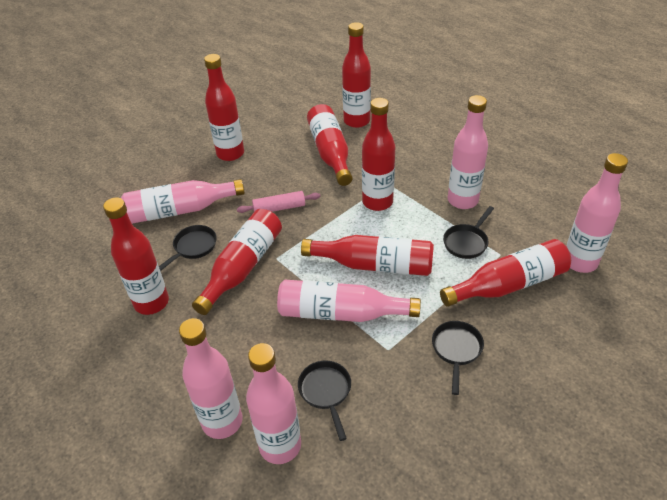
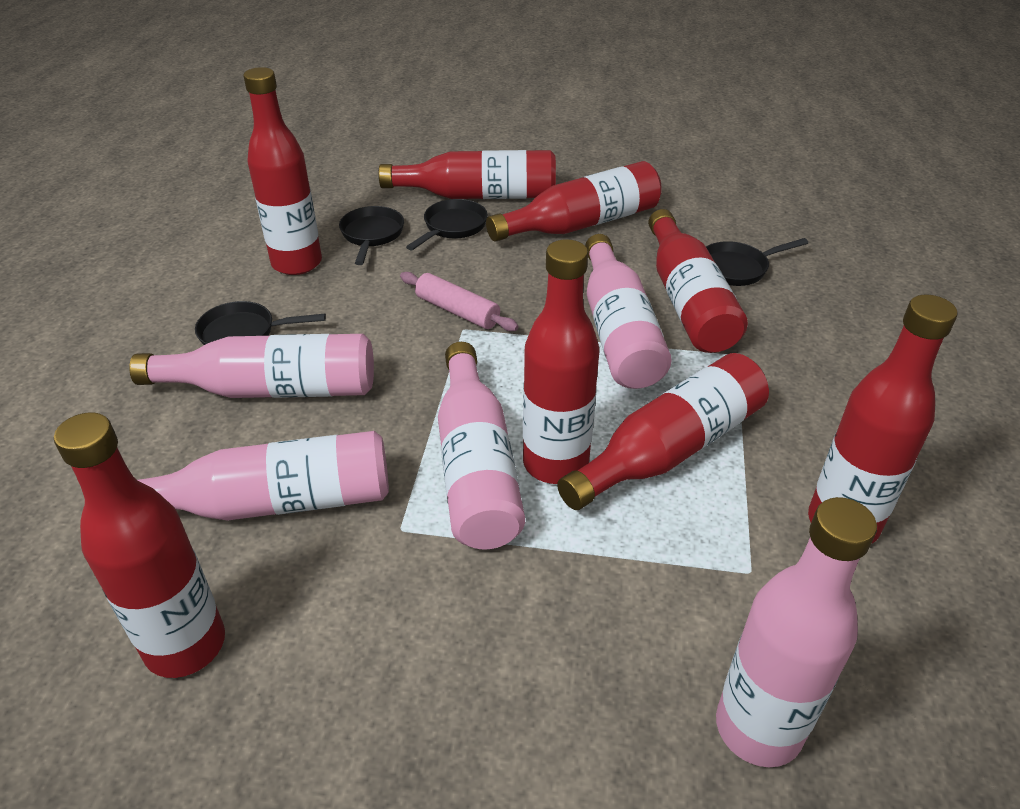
pink bottle: [121,179,245,224] [179,318,242,439] [246,343,301,464] [277,280,421,322] [448,95,488,209] [566,153,628,273] = 6 -> [129,334,374,398] [138,431,389,520] [438,342,525,549] [585,234,672,389] [716,497,877,767] = 5

